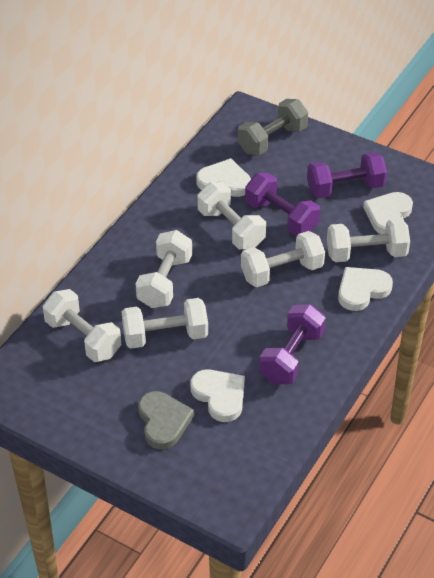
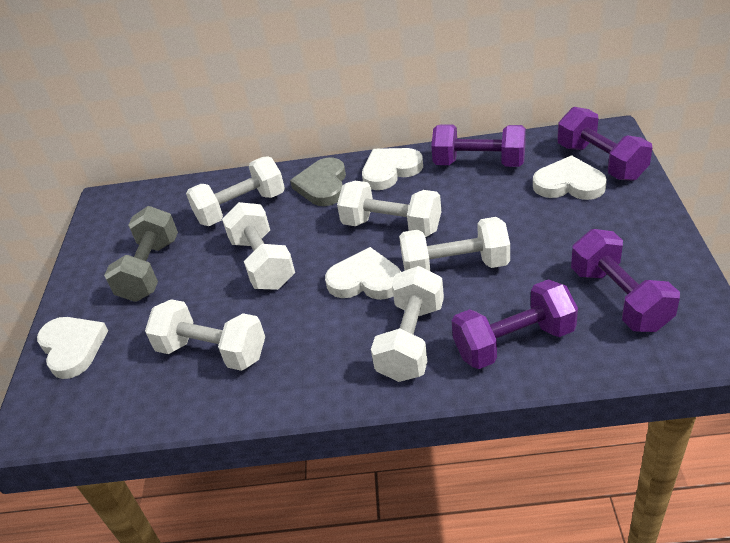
purple dumbbell: [245,173,320,236] [259,304,326,384] [307,152,387,198] = 3 -> [431,124,526,167] [452,279,578,369] [557,107,653,181] [571,229,680,332] = 4

